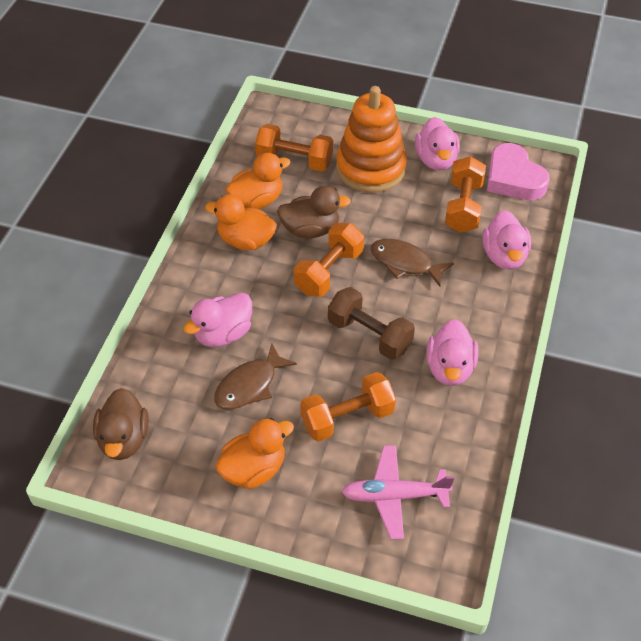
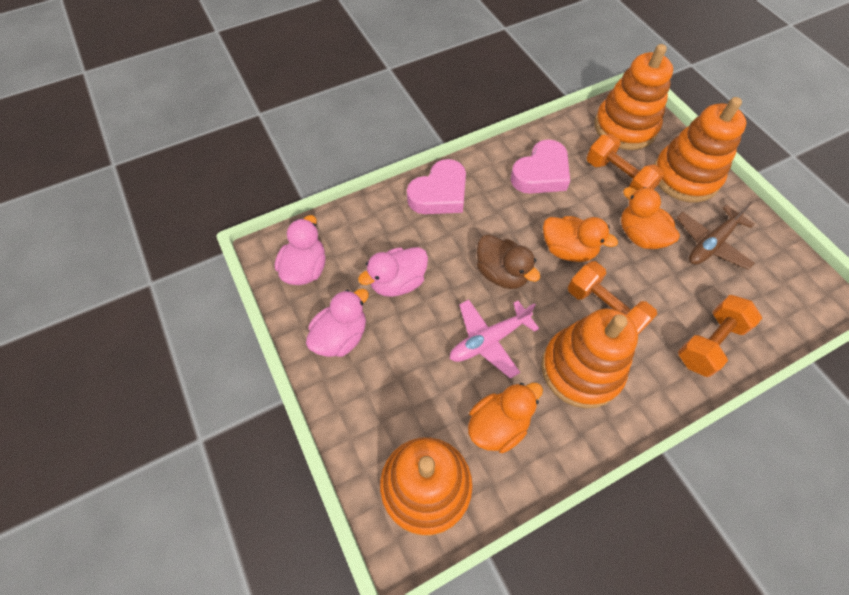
brown duck: [93,388,149,460] [277,186,351,238] = 2 -> [476,234,540,289] = 1
brown dumbbell: [328,287,415,360] = 1 -> none = 0
brown fish: [214,344,297,409] [370,239,454,286] = 2 -> none = 0
brown plane: none = 0 -> [676,202,755,270] = 1
orange dumbbell: [255,124,333,172] [294,223,364,297] [300,372,396,442] [445,156,486,233] = 4 -> [568,261,657,335] [587,134,664,190] [678,295,762,377] = 3
orange stacking toy: [336,86,407,193] = 1 -> [380,437,473,536] [541,309,638,409] [594,44,673,150] [654,97,746,202] = 4
pink duck: [183,292,252,347] [415,117,460,171] [426,319,479,386] [482,210,531,270] = 4 -> [275,215,326,285] [306,289,369,357] [358,247,428,297] = 3
pink heart: [487,143,550,200] = 1 -> [407,159,466,214] [511,139,570,194] = 2

